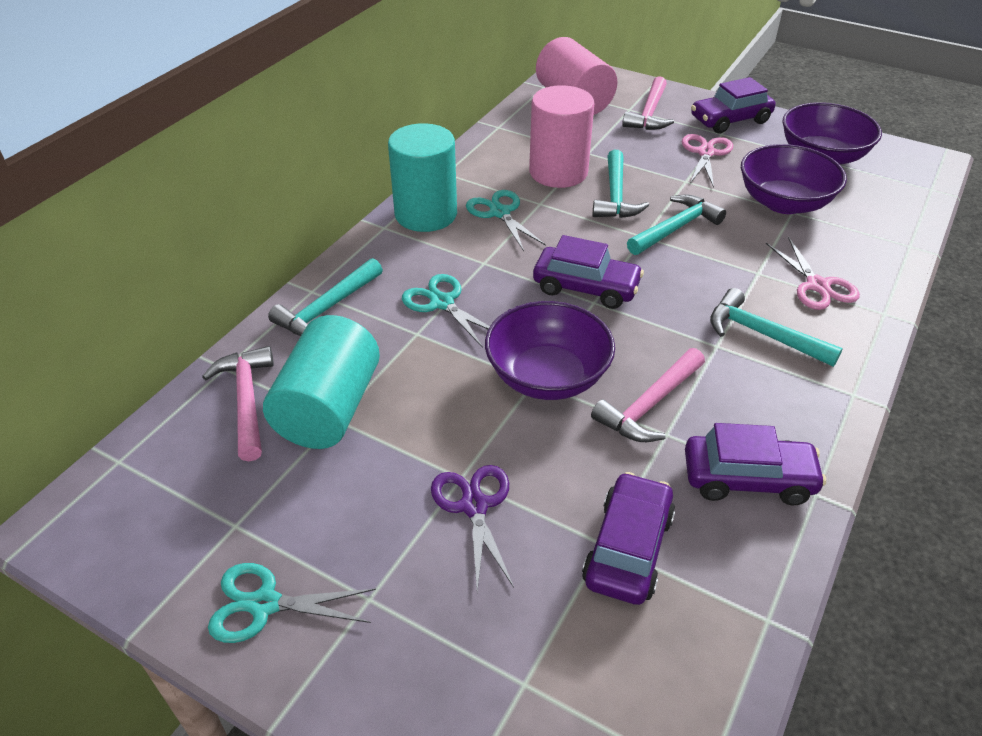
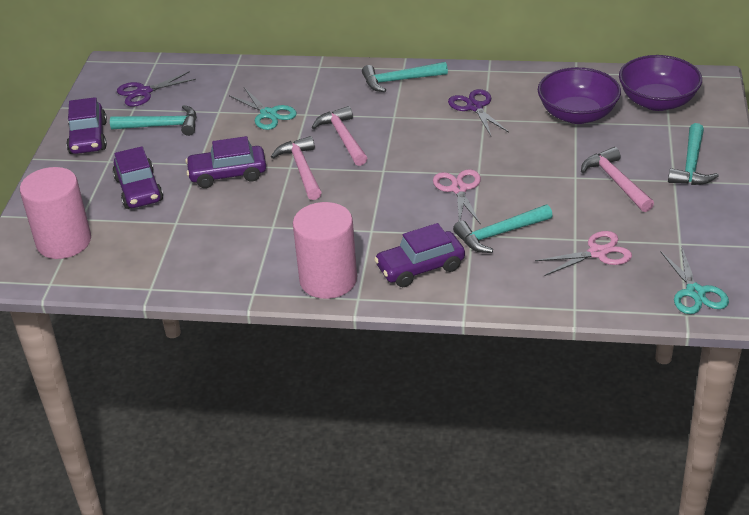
purple bowl: [485,301,615,400] [741,144,847,214] [782,102,882,164] = 3 -> [538,67,621,124] [619,55,702,111] = 2
purple scissors: [431,465,514,591] = 1 -> [117,71,196,107] [448,89,509,136] = 2
turquoise cylinder: [263,315,380,449] [388,123,457,232] = 2 -> none = 0
turquoise scissors: [208,563,376,643] [402,274,490,348] [466,190,546,251] = 3 -> [229,88,297,130] [660,248,729,314] = 2

